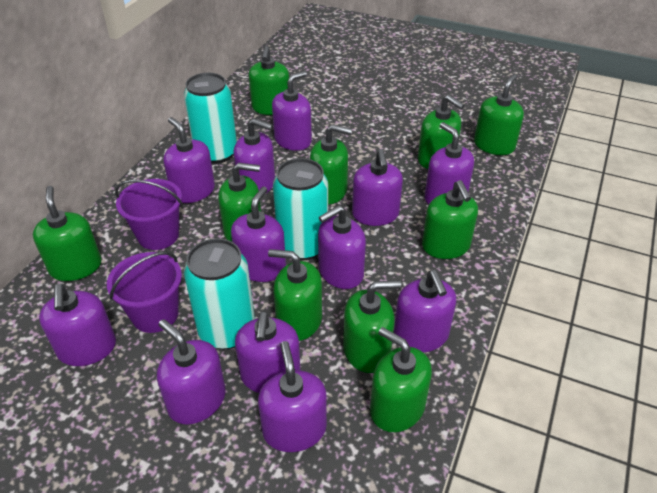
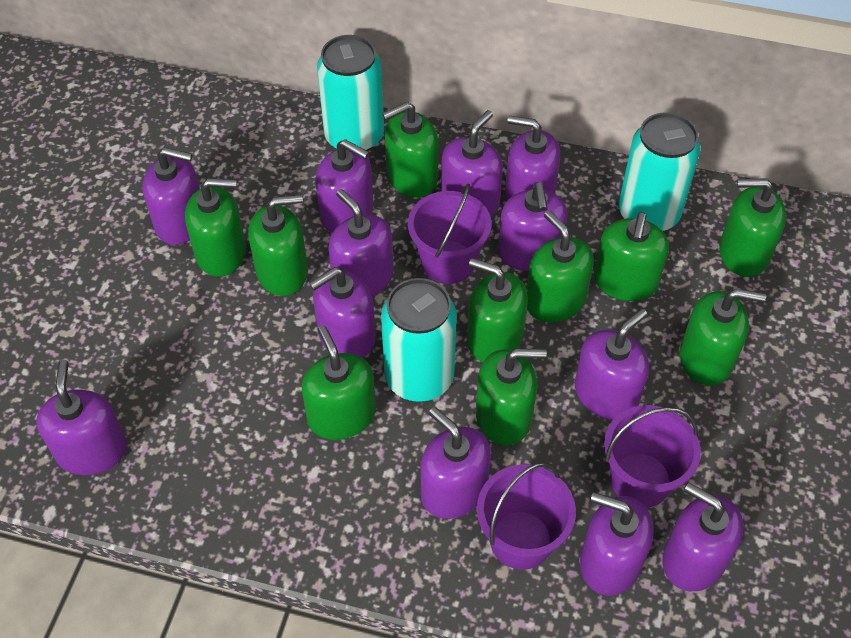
purple bucket: [107,252,182,333] [115,179,182,250] = 2 -> [408,184,492,284] [477,462,576,570] [604,405,701,508] = 3

